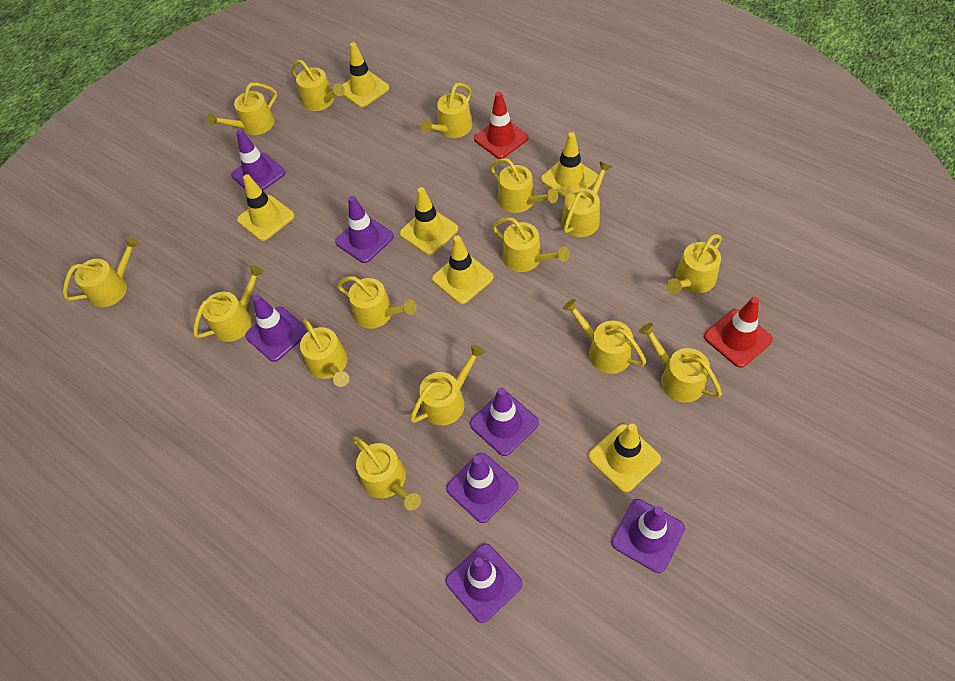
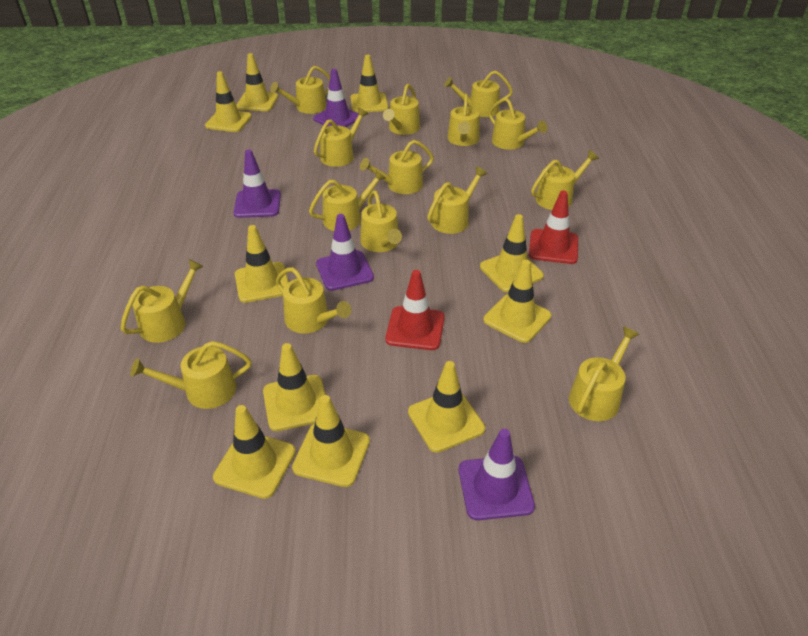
purple traffic cone: [231,129,286,191] [245,295,308,362] [335,196,394,263] [446,453,518,523] [446,543,523,623] [470,387,539,456] [611,499,685,573] = 7 -> [234,150,281,218] [313,69,359,127] [316,214,374,291] [459,429,535,520] = 4
yellow traffic cone: [237,174,294,241] [343,42,389,107] [400,187,458,255] [432,236,494,304] [541,132,598,198] [588,424,661,493] = 6 -> [205,71,252,132] [213,405,296,499] [235,225,289,303] [236,53,278,111] [263,343,325,431] [292,395,370,487] [351,55,388,113] [408,361,485,453] [480,214,544,292] [483,260,552,343] = 10

